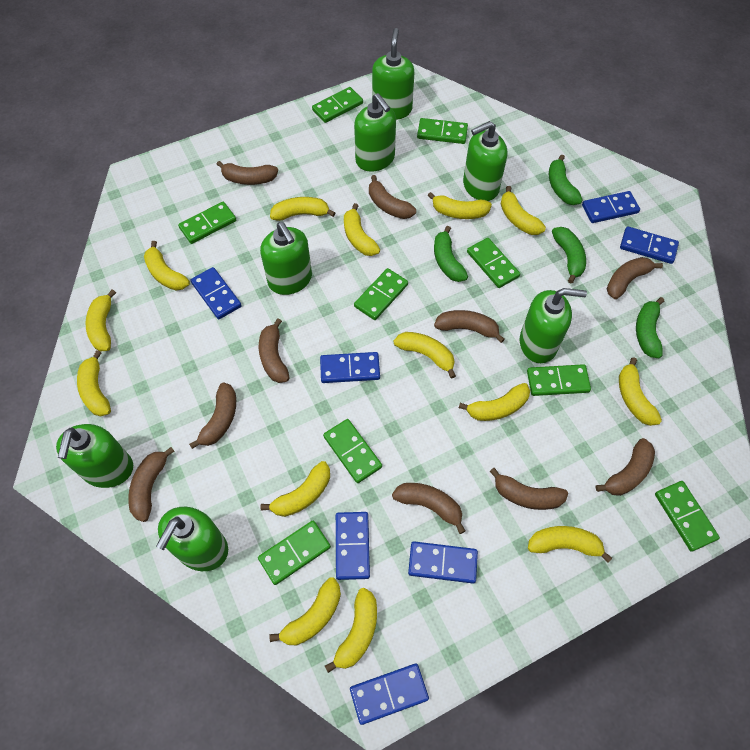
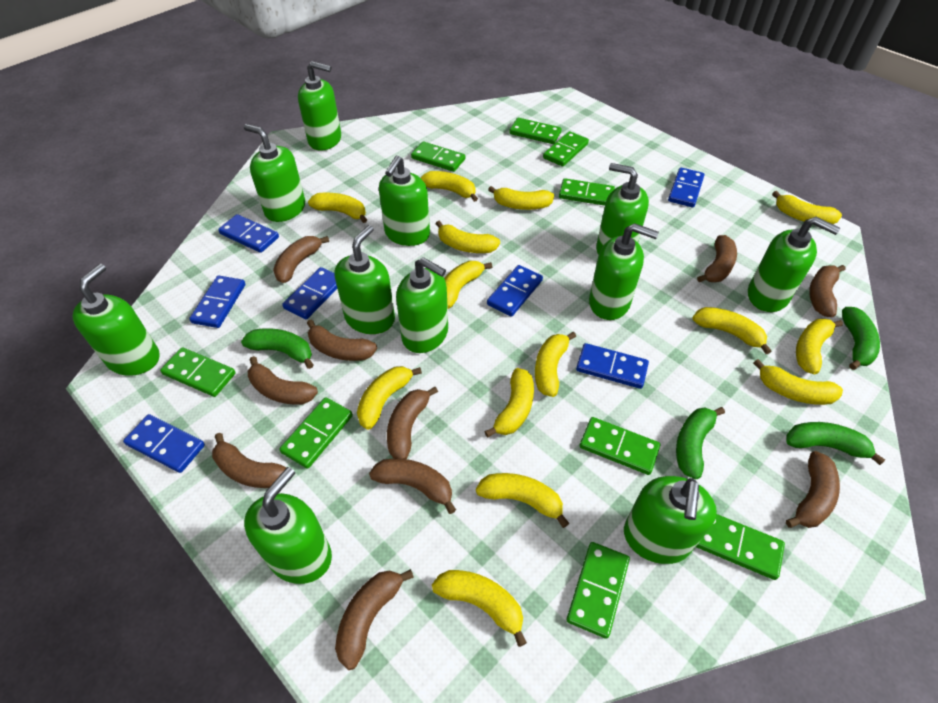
green soap dispenser: [56,424,133,488] [156,507,228,571] [260,222,312,295] [354,93,396,172] [372,28,414,120] [463,121,507,201] [520,288,587,363] = 7 -> [73,264,160,376] [244,124,305,222] [244,467,332,584] [298,61,341,151] [334,225,395,334] [379,155,430,246] [396,257,448,353] [589,223,659,320] [596,163,649,255] [624,476,717,564] [748,217,840,312] = 11

